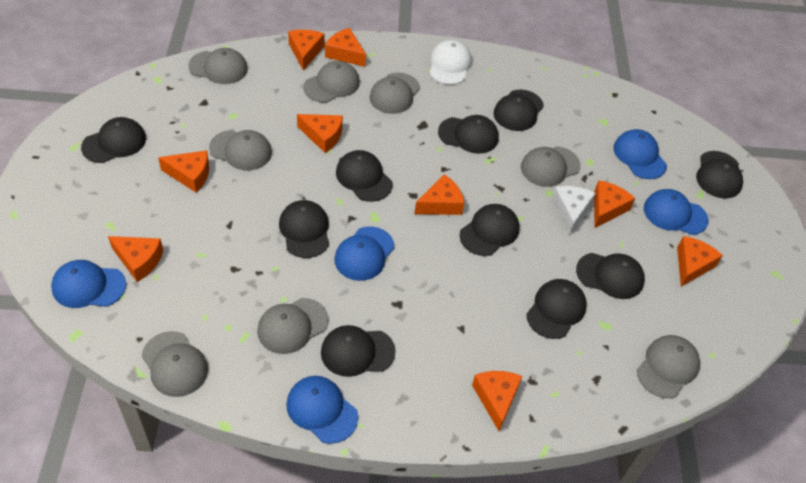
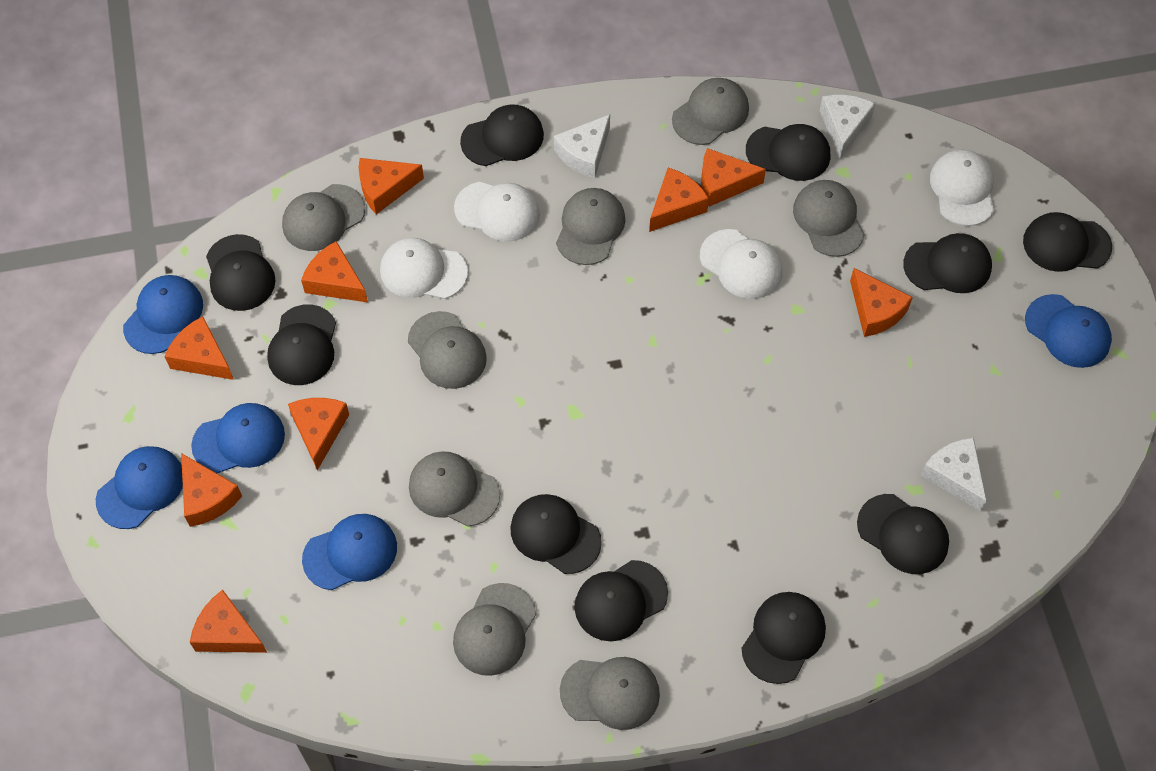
white cap: [429,40,472,85] = 1 -> [380,238,468,299] [454,182,540,241] [700,229,782,299] [930,149,994,226] = 4
white cheese: [552,186,596,234] = 1 -> [554,114,610,178] [819,95,875,159] [920,438,987,511] = 3

